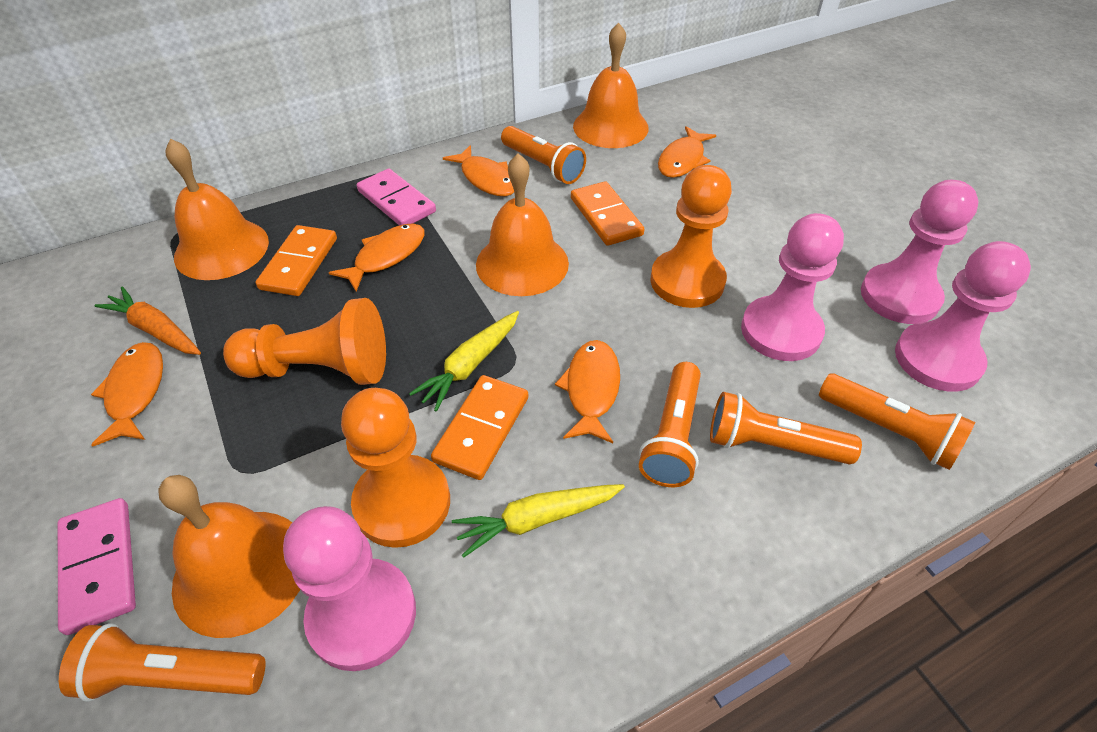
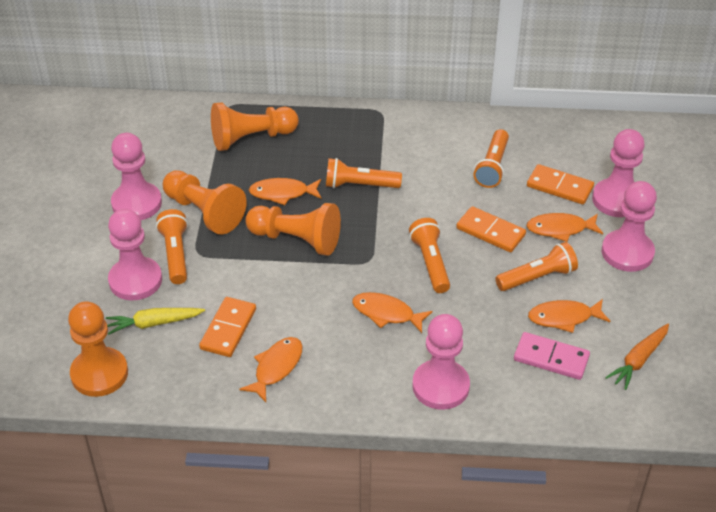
orange bell: [159,475,300,638] [165,139,269,280] [476,153,569,296] [573,23,649,148] = 4 -> none = 0
orange pawn: [223,298,386,385] [341,388,450,548] [651,165,732,308] = 3 -> [68,301,128,397] [163,170,246,235] [211,102,299,151] [245,203,341,256] = 4
pink domino: [58,498,136,635] [357,169,436,225] = 2 -> [514,332,590,380] = 1
pink pawn: [283,506,416,671] [741,213,844,361] [861,180,979,324] [895,241,1031,392] = 4 -> [108,209,162,300] [111,133,162,220] [412,314,470,410] [592,129,645,217] [602,181,657,272] = 5
yellow carrot: [409,311,519,412] [452,484,625,558] = 2 -> [106,308,205,335] = 1

